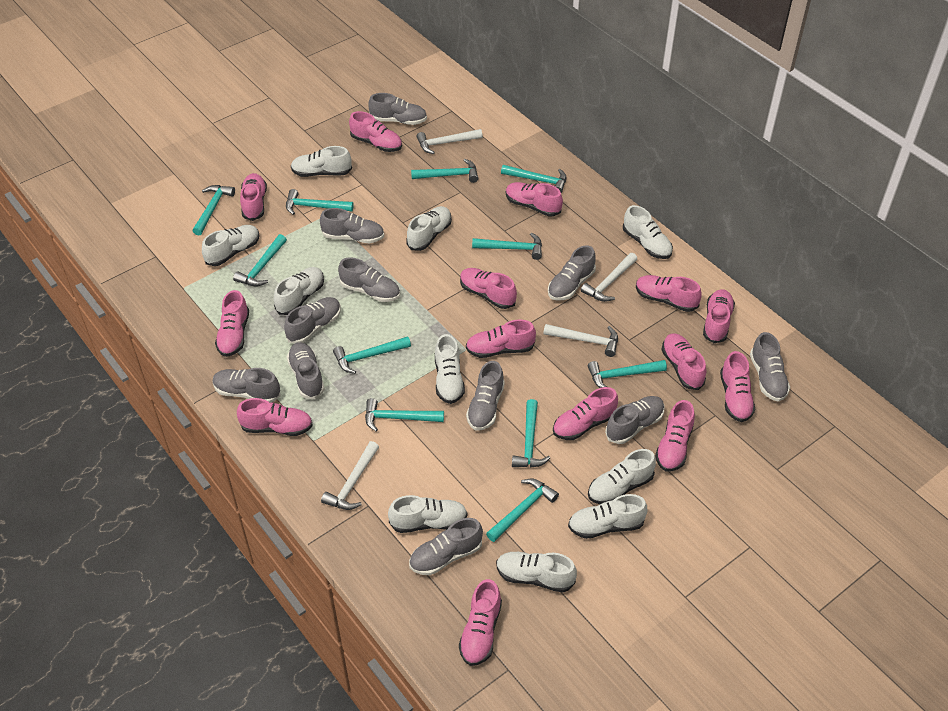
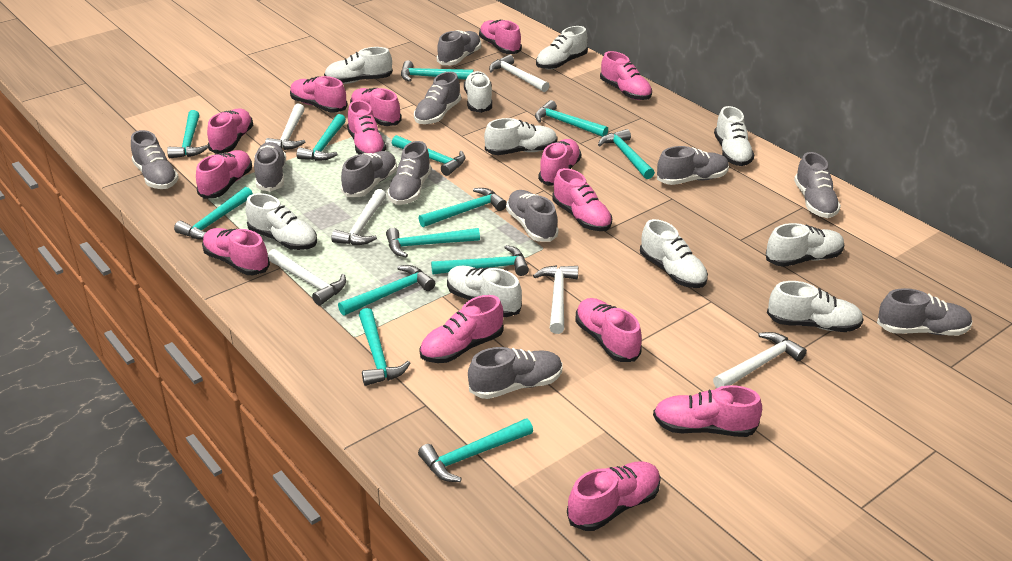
turquoise hammer: [193,185,235,236] [233,234,287,287] [286,189,354,215] [333,336,411,374] [365,398,444,432] [411,159,478,183] [472,233,542,260] [486,479,559,542] [501,165,566,193] [512,399,550,467] [588,360,667,388] = 11 -> [167,110,208,158] [174,187,253,240] [297,114,346,161] [338,265,435,316] [359,308,410,386] [386,228,480,257] [392,135,466,176] [401,61,474,82] [418,418,533,482] [419,188,507,227] [431,245,529,276] [535,100,608,137] [598,129,655,179] = 13
white hammer: [321,441,379,510] [416,129,483,154] [543,324,618,357] [581,253,637,302] = 4 -> [265,104,305,150] [268,249,346,306] [331,189,386,245] [489,55,550,92] [533,265,578,334] [713,332,807,388] = 6

